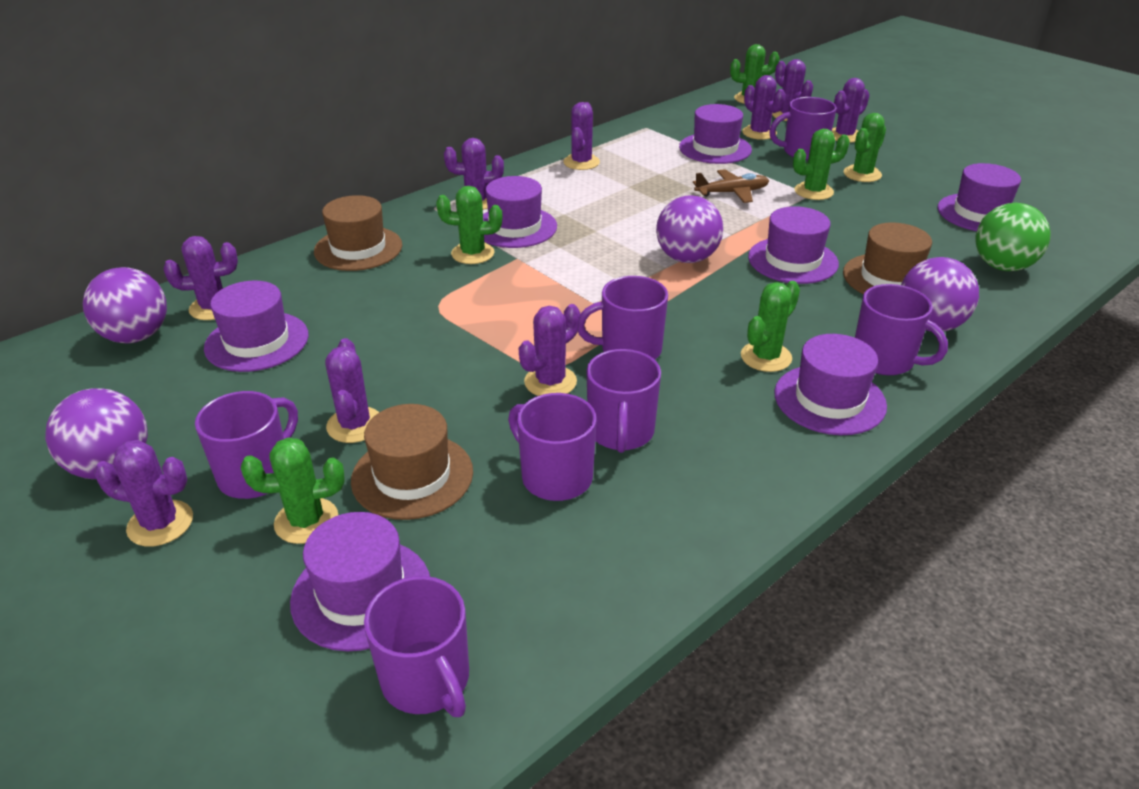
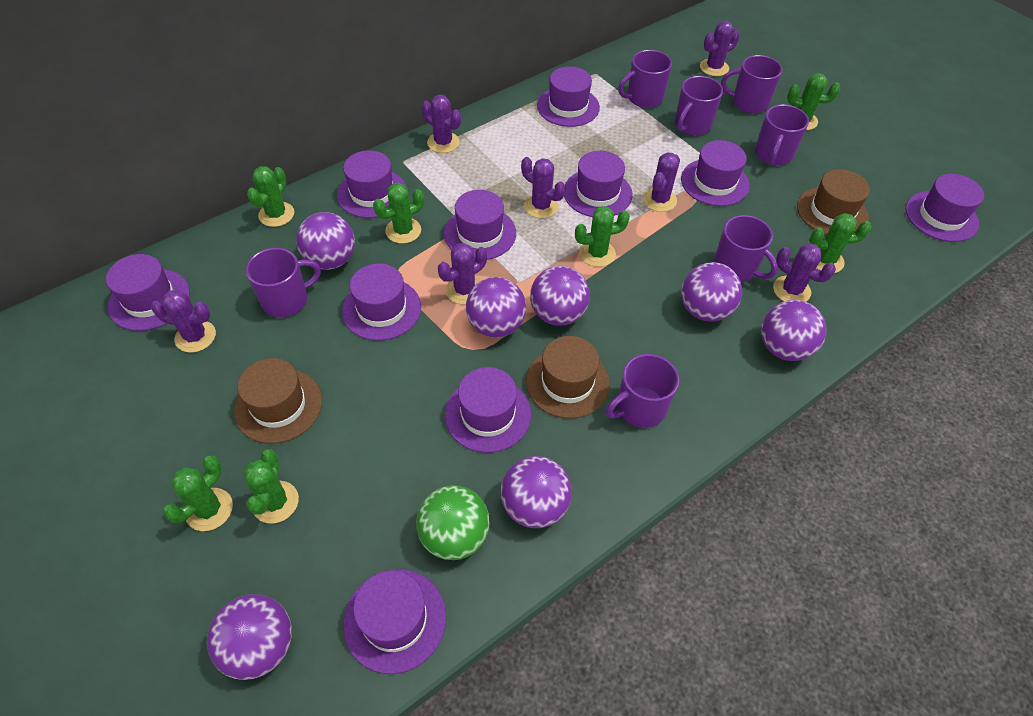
brown plane: [693,169,769,203] = 1 -> none = 0
green cactus: [241,437,344,544] [436,186,502,264] [730,44,780,104] [741,281,800,372] [793,129,850,200] [844,113,886,182] = 6 -> [163,456,233,531] [244,449,299,524] [247,166,294,227] [373,183,424,244] [575,206,630,267] [787,73,840,130] [809,213,871,273] = 7
purple ball: [45,388,148,479] [83,267,167,343] [656,195,723,263] [901,257,979,332] = 4 -> [207,594,292,680] [296,212,355,270] [466,277,526,338] [501,456,572,528] [530,266,590,326] [681,262,742,322] [761,300,827,361] = 7
purple cactus: [94,440,193,546] [163,236,238,320] [325,338,379,443] [444,138,504,210] [519,304,580,396] [563,102,600,170] [742,75,786,140] [772,59,813,121] [832,78,869,143] = 9 -> [151,290,216,353] [422,95,461,153] [438,243,487,305] [521,157,566,218] [643,152,680,212] [700,21,740,76] [773,243,836,302] = 7
purple hat: [204,281,309,372] [290,512,430,652] [483,176,557,248] [679,104,752,164] [748,206,839,284] [774,334,887,435] [937,163,1021,231] = 7 -> [106,254,190,331] [337,150,407,218] [342,263,421,341] [343,569,446,674] [444,190,516,260] [445,367,531,453] [537,66,600,127] [564,151,633,217] [681,140,750,206] [906,174,984,242] = 10

